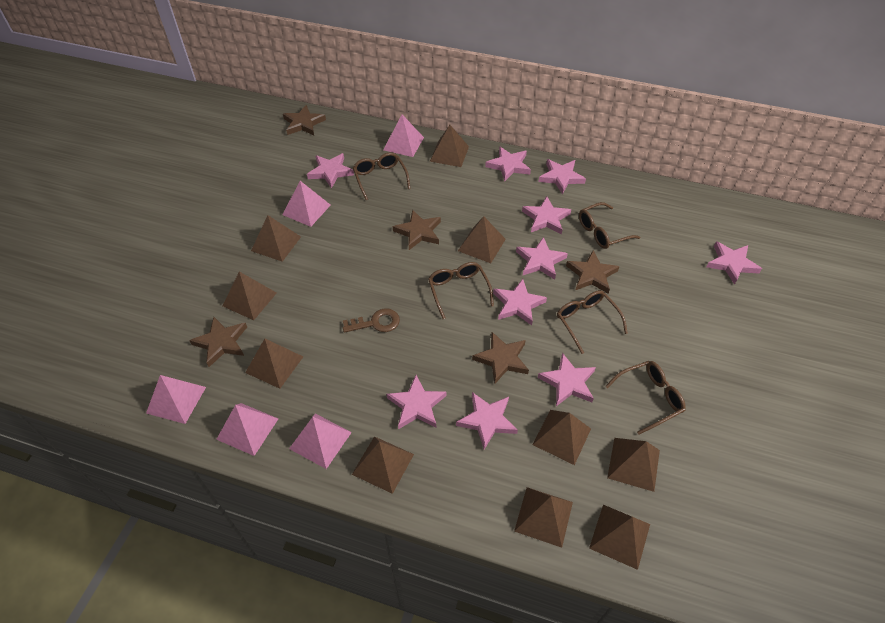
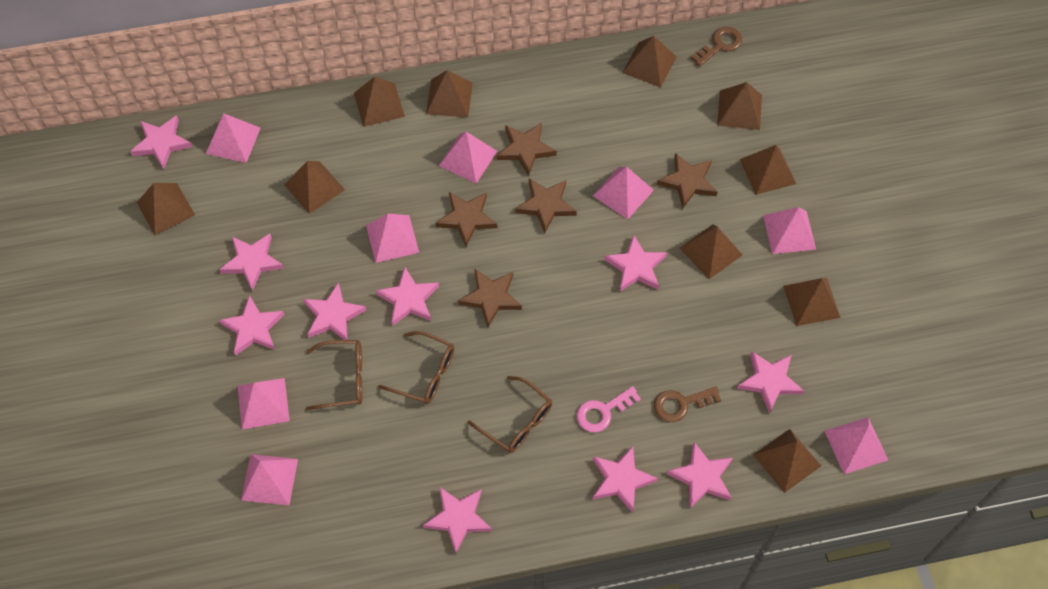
brown glasses: [353,152,410,200] [428,262,494,319] [557,290,628,354] [579,202,640,249] [605,361,686,435] = 5 -> [306,340,363,410] [378,331,454,404] [468,376,552,453] = 3
brown key: [343,308,400,333] = 1 -> [654,386,721,422] [691,27,742,67] = 2
pink key: none = 0 -> [576,386,641,433] = 1
pink pyramid: [146,375,206,424] [216,403,278,456] [282,181,331,227] [289,414,352,469] [383,115,424,157] = 5 -> [206,114,261,163] [238,378,290,430] [241,454,298,505] [366,214,419,263] [439,132,497,184] [593,167,654,220] [763,207,816,254] [825,417,888,474] = 8

